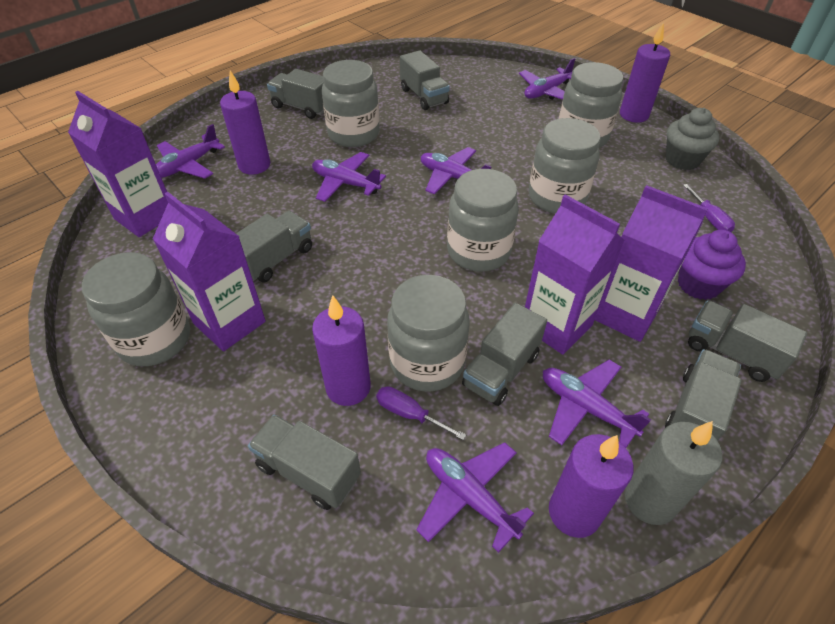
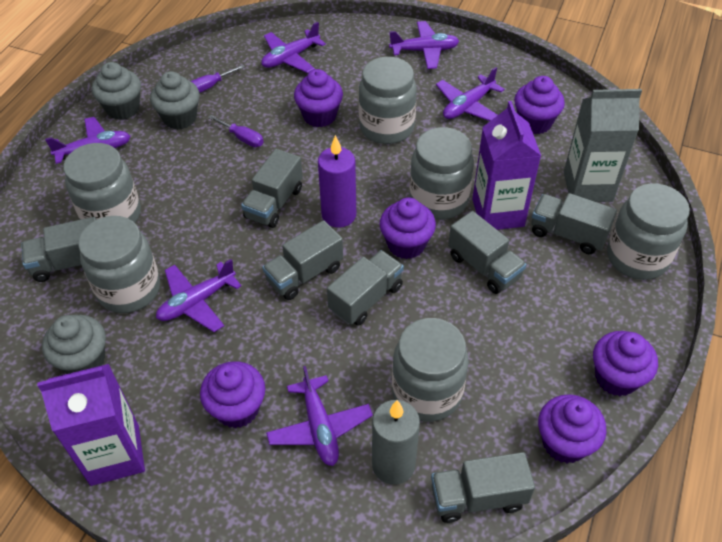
grey carton: none = 0 -> [564,89,642,202] = 1
grey cupcake: [666,108,719,170] = 1 -> [42,315,106,374] [92,62,141,120] [150,71,200,130] = 3
purple candle: [220,70,270,175] [312,295,371,406] [549,434,634,538] [620,22,670,123] = 4 -> [318,135,356,228] = 1
purple carton: [68,91,168,237] [153,192,266,351] [525,195,625,355] [595,185,708,342] = 4 -> [37,364,145,486] [472,101,541,230] = 2
purple cupcake: [678,230,746,300] = 1 -> [200,361,265,428] [294,69,343,127] [380,197,436,259] [514,76,565,134] [538,394,607,463] [593,331,658,396] = 6

